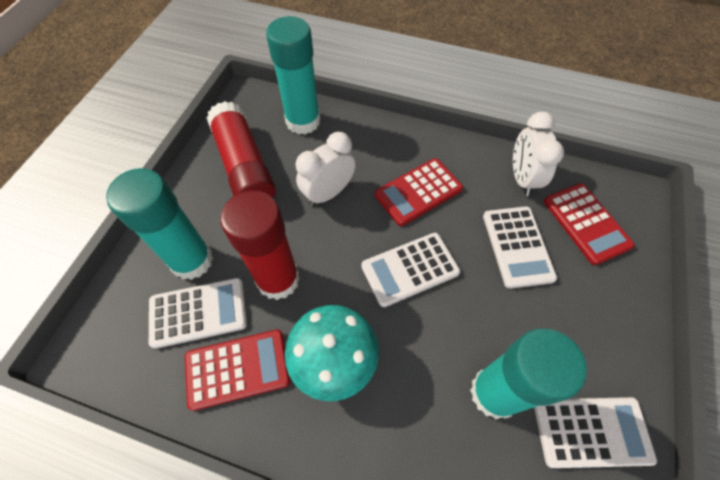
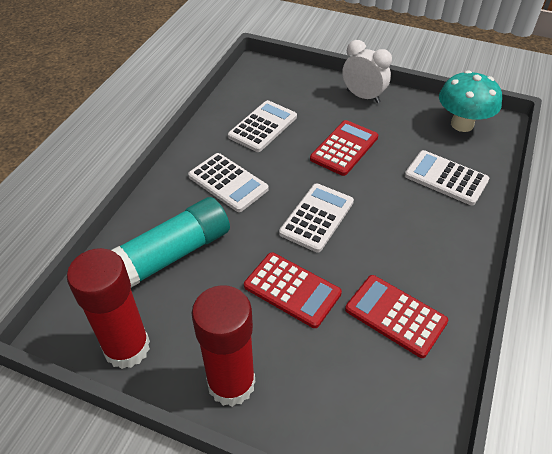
turquoise glue stick: [106,168,213,280] [266,16,320,135] [470,328,587,419] = 3 -> [111,197,230,288] = 1
white clock: [296,132,356,206] [513,112,564,196] = 2 -> [342,40,392,103] = 1

